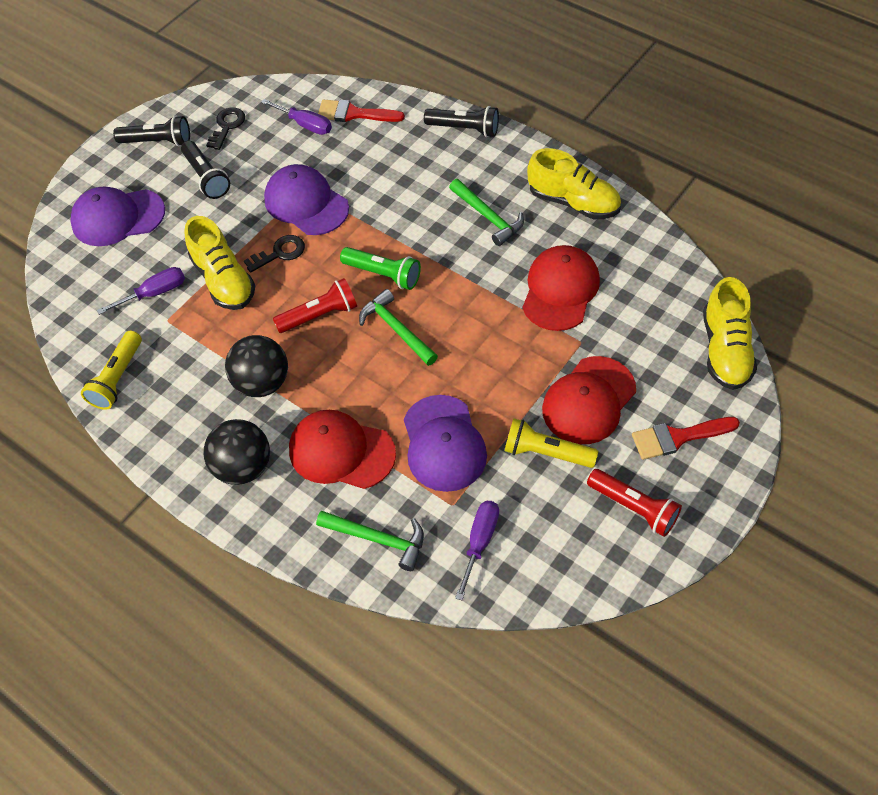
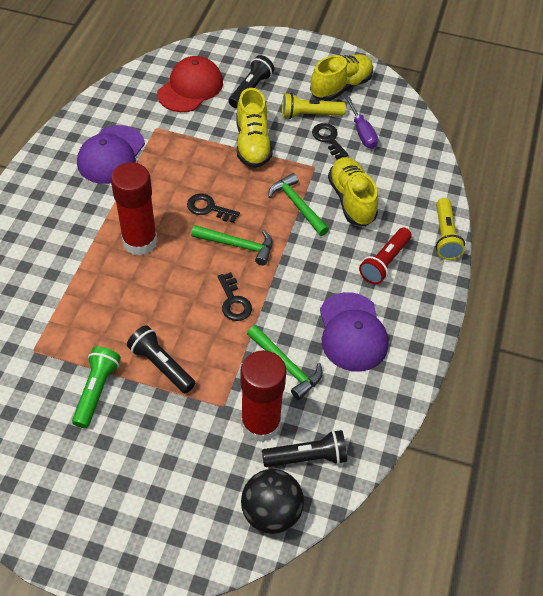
black ball: [204,419,270,485] [225,335,288,397] = 2 -> [241,469,304,534] = 1
black key: [206,108,245,150] [244,235,305,273] = 2 -> [187,194,240,223] [217,272,252,321] [312,123,349,160] = 3
purple cap: [70,187,165,246] [264,164,349,235] [404,395,487,492] = 3 -> [77,125,145,184] [320,292,389,372] = 2
purple screwdriver: [97,267,185,315] [261,99,332,135] [455,501,499,600] = 3 -> [345,97,378,149] = 1
red brush: [318,100,405,122] [632,417,740,460] = 2 -> none = 0
red cap: [289,410,396,489] [523,245,600,331] [542,356,636,444] = 3 -> [157,56,223,112] = 1
red flashlight: [273,278,357,333] [587,469,682,537] = 2 -> [359,228,412,284] = 1
red glue stick: none = 0 -> [111,162,158,256] [241,350,286,442] = 2

